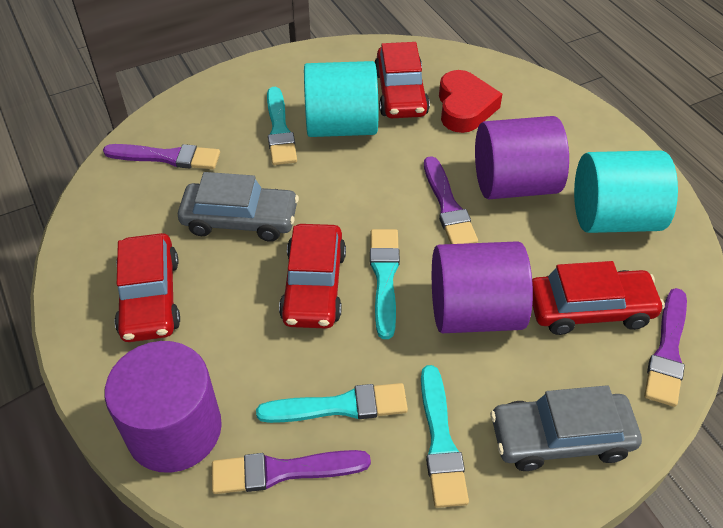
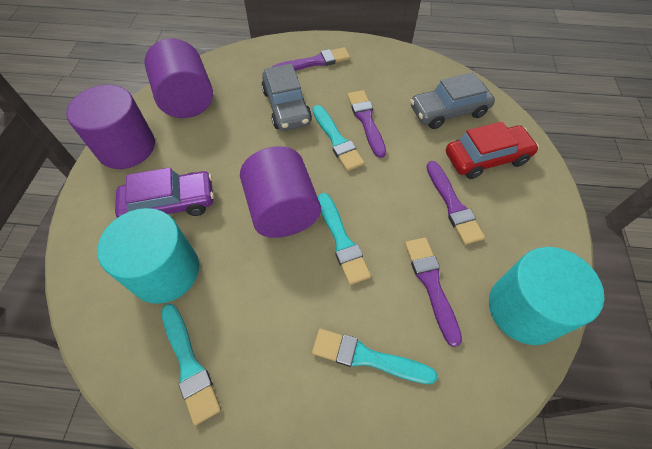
purple car: none = 0 -> [115,167,214,218] = 1
red car: [115,233,180,342] [279,224,346,329] [375,42,430,118] [532,261,665,335] = 4 -> [446,122,539,179] = 1
red heart: [439,70,502,133] = 1 -> none = 0

